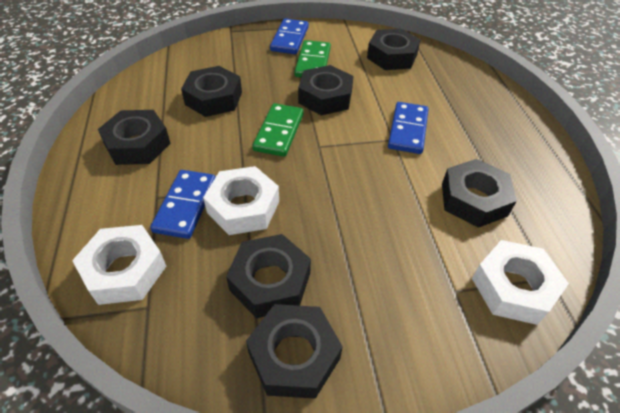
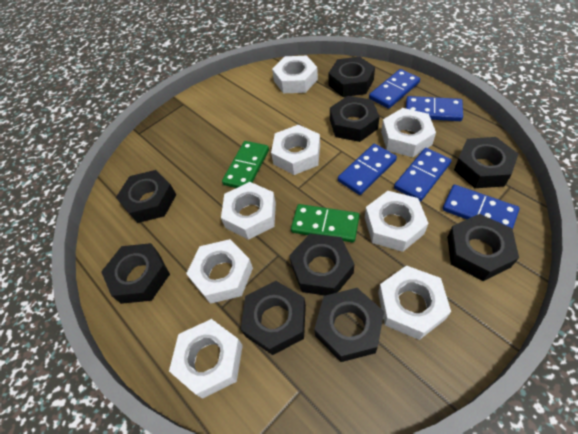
black nut: [98,110,171,165] [181,66,242,117] [226,234,311,318] [246,304,343,399] [298,65,354,116] [367,28,421,70] [442,159,517,228] = 7 -> [101,243,170,304] [116,170,176,223] [241,281,306,355] [289,234,355,295] [314,288,384,362] [328,57,375,97] [330,96,380,142] [447,214,519,281] [454,137,519,188] = 9
blue domino: [150,170,215,239] [270,18,309,54] [388,102,429,154] = 3 -> [338,144,397,195] [369,69,420,109] [394,148,452,202] [406,96,463,121] [442,185,520,229] = 5
white nut: [72,225,166,305] [203,166,279,235] [472,240,569,325] = 3 -> [169,319,243,399] [186,239,253,304] [221,182,276,240] [271,125,320,175] [272,56,318,93] [365,191,428,252] [378,265,451,340] [381,108,436,157] = 8

